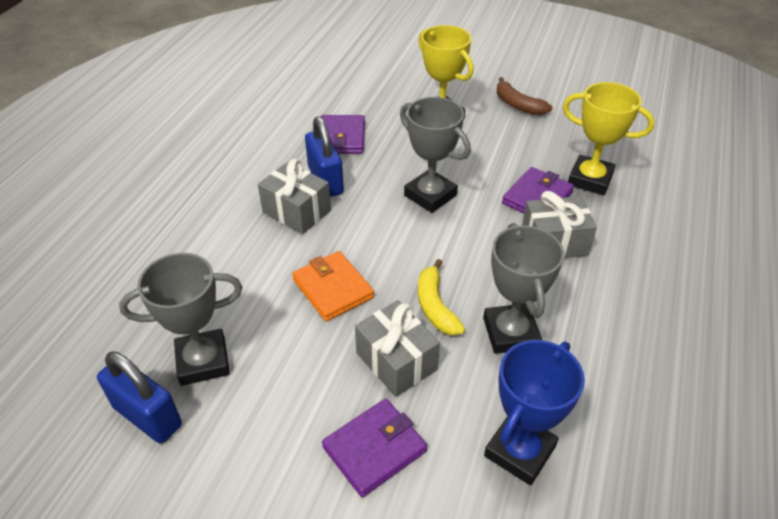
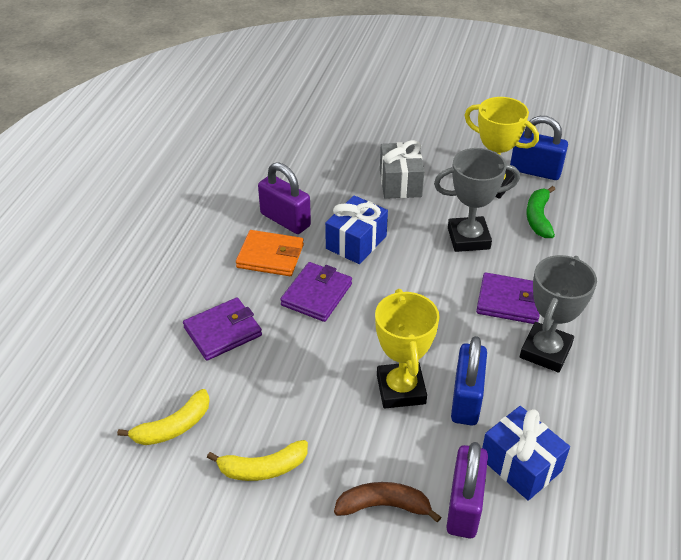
blue gift: none = 0 -> [325,195,388,264] [482,406,570,501] = 2
blue trophy: [484,340,585,485] = 1 -> none = 0
green banana: none = 0 -> [526,186,555,238] = 1
grey gift: [258,159,331,234] [355,300,440,397] [522,191,597,258] = 3 -> [380,140,424,199] = 1
grey trophy: [119,253,243,386] [400,97,471,213] [483,223,564,354] = 3 -> [434,148,520,252] [520,255,597,373] = 2
purple padlock: none = 0 -> [258,162,311,234] [446,442,488,538] = 2
yellow banana: [418,259,465,335] = 1 -> [117,389,210,445] [207,440,308,481] = 2

